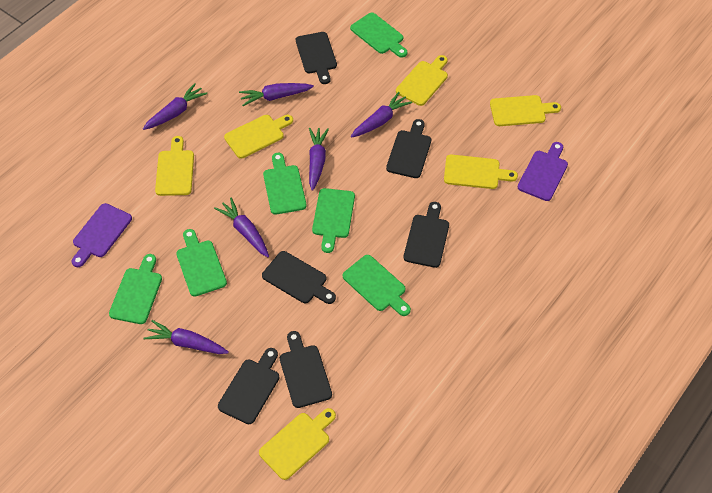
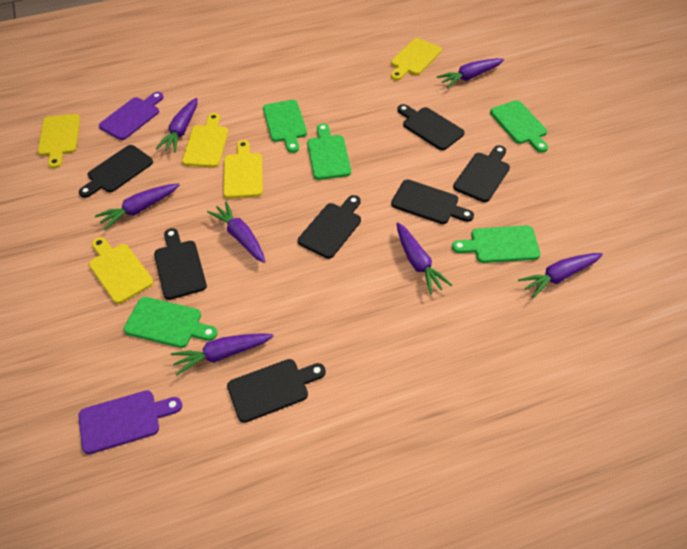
black cutting board: [218,348,279,425] [262,251,336,304] [280,331,332,408] [296,32,337,84] [386,119,431,178] [404,202,449,268] = 6 -> [79,145,153,198] [154,228,207,300] [227,359,326,423] [298,195,361,259] [391,179,474,224] [397,104,465,150] [453,145,510,202] = 7
green cutting board: [109,254,162,324] [176,229,227,297] [263,153,307,215] [312,188,355,253] [343,255,411,316] [350,13,408,58] = 6 -> [124,297,218,348] [263,100,307,153] [307,123,351,180] [452,225,541,263] [490,100,548,153] = 5
purple carrot: [143,83,207,130] [143,320,229,354] [214,198,269,257] [239,83,314,106] [309,128,329,191] [351,92,412,138] = 6 -> [95,183,180,230] [156,98,198,152] [171,333,274,376] [207,201,265,263] [396,222,452,294] [437,58,504,88] [518,253,603,298] = 7
yellow cutting board: [155,136,194,196] [224,115,293,159] [259,408,336,480] [396,55,448,106] [444,155,518,189] [490,95,561,126] = 6 -> [38,114,80,169] [89,237,154,304] [182,113,228,167] [223,140,263,199] [391,38,442,80] = 5

